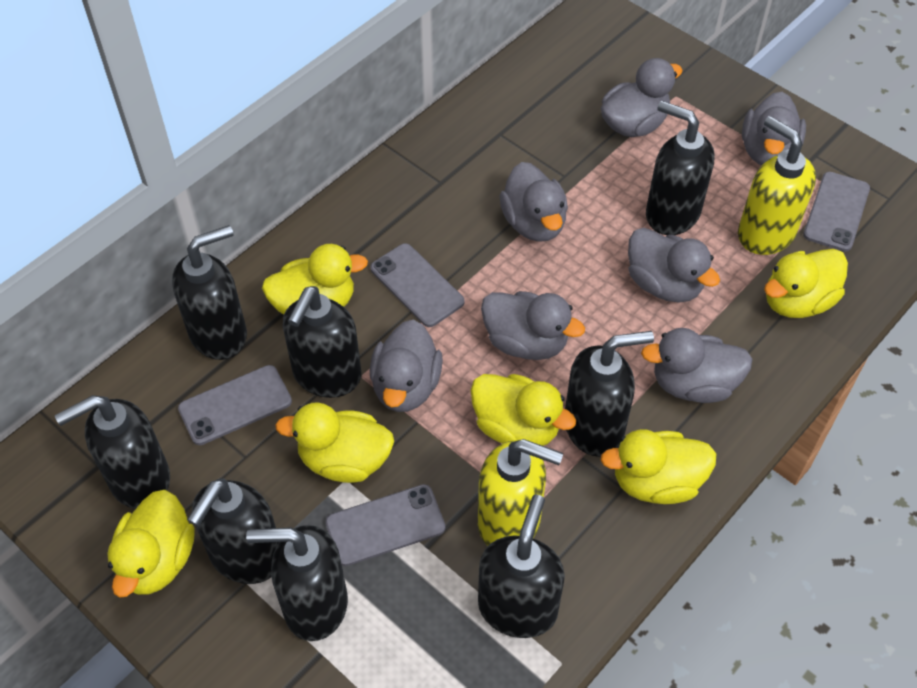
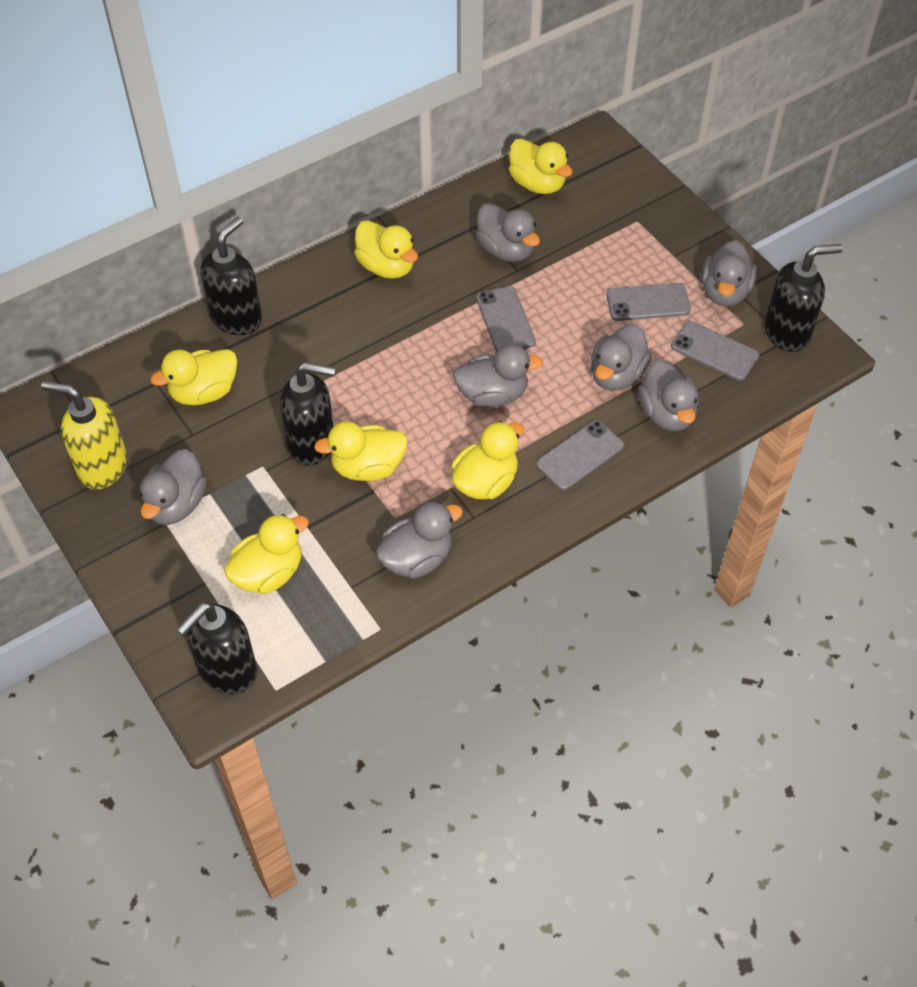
black soap dispenser: [55,395,170,509] [172,225,247,360] [187,478,279,584] [246,525,348,641] [283,286,361,398] [478,494,565,638] [565,331,654,457] [646,101,715,235] = 8 -> [176,602,257,694] [200,217,262,335] [280,362,335,466] [764,244,843,352] = 4
yellow soap dispenser: [478,439,563,546] [738,116,816,255] = 2 -> [41,381,128,489] = 1

